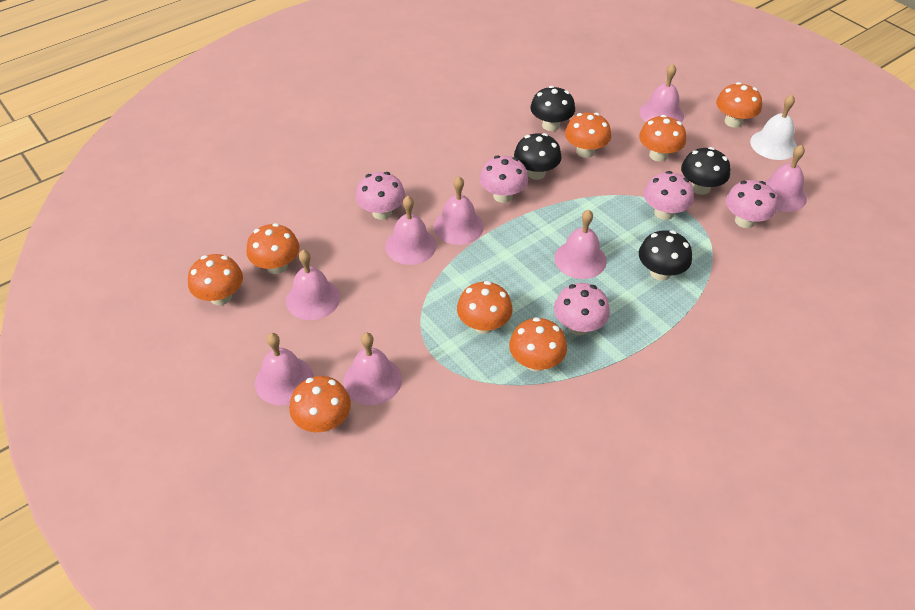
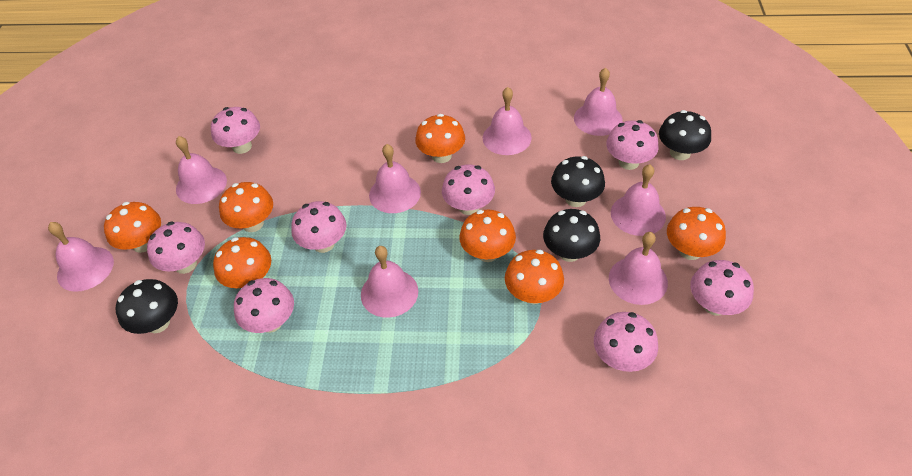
orange mushroom: [188,254,243,305] [246,223,300,274] [289,376,351,432] [457,281,513,334] [509,317,567,372] [565,113,611,158] [639,115,686,162] [716,82,762,128] = 8 -> [104,202,161,253] [213,237,271,288] [219,182,273,232] [415,114,465,163] [459,210,516,262] [505,250,564,304] [667,207,726,260] = 7
pink mushroom: [356,172,405,220] [480,155,528,203] [554,283,610,335] [644,171,694,220] [726,180,777,228] = 5 -> [147,222,205,274] [211,107,260,154] [234,278,294,333] [291,201,347,253] [442,164,495,215] [594,312,658,372] [606,120,659,170] [690,260,754,316] = 8
white bell: [750,95,797,160] = 1 -> none = 0

